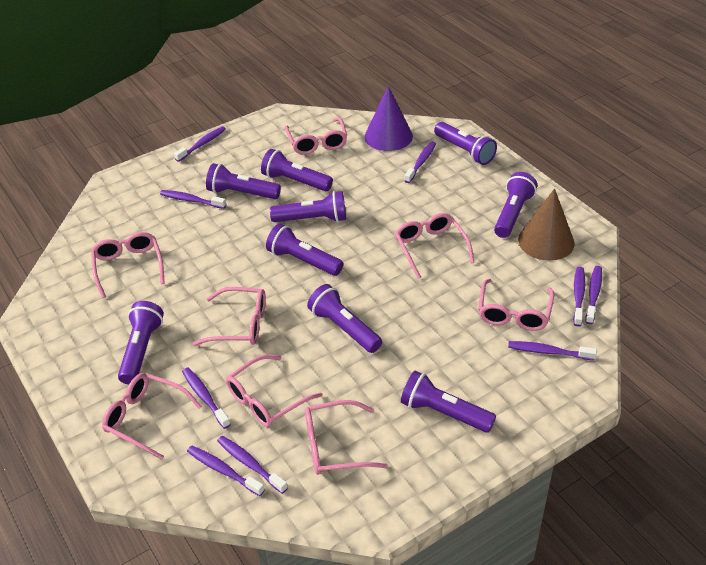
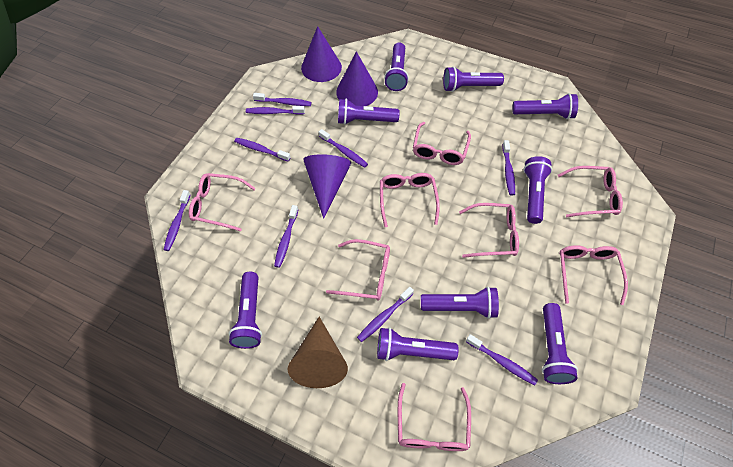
purple cone: [364,86,413,151] = 1 -> [301,26,342,82] [303,154,351,219] [336,51,378,106] = 3

